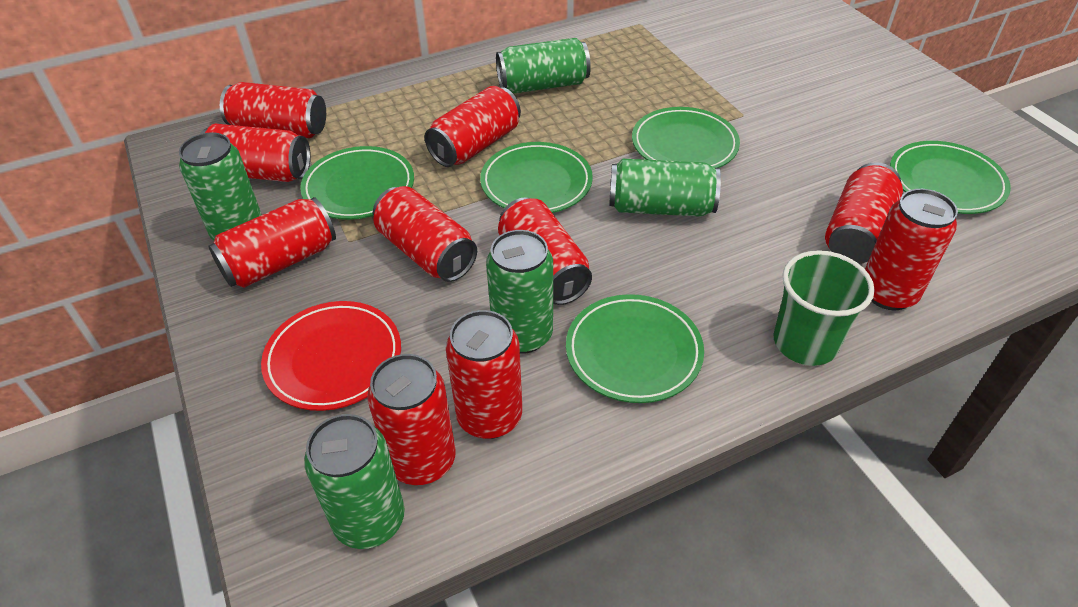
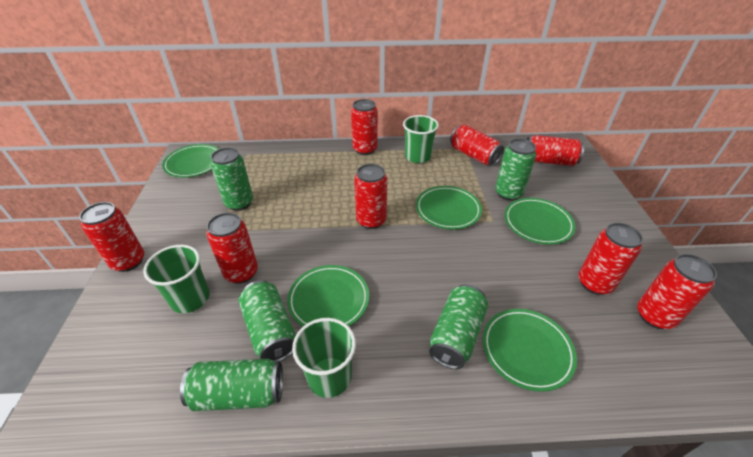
green cup: [774,250,875,366] = 1 -> [143,245,210,313] [292,318,356,398] [403,115,439,163] = 3
red can: [200,124,311,182] [209,197,336,288] [220,82,326,138] [367,354,456,485] [373,186,477,282] [425,86,521,167] [446,310,522,439] [498,197,592,305] [825,162,903,264] [865,189,958,310] = 10 -> [79,202,144,272] [207,212,258,284] [351,99,378,155] [354,164,388,229] [450,125,504,166] [527,135,584,166] [579,223,643,295] [637,254,717,329] = 8
red plate: [261,301,401,411] = 1 -> none = 0

